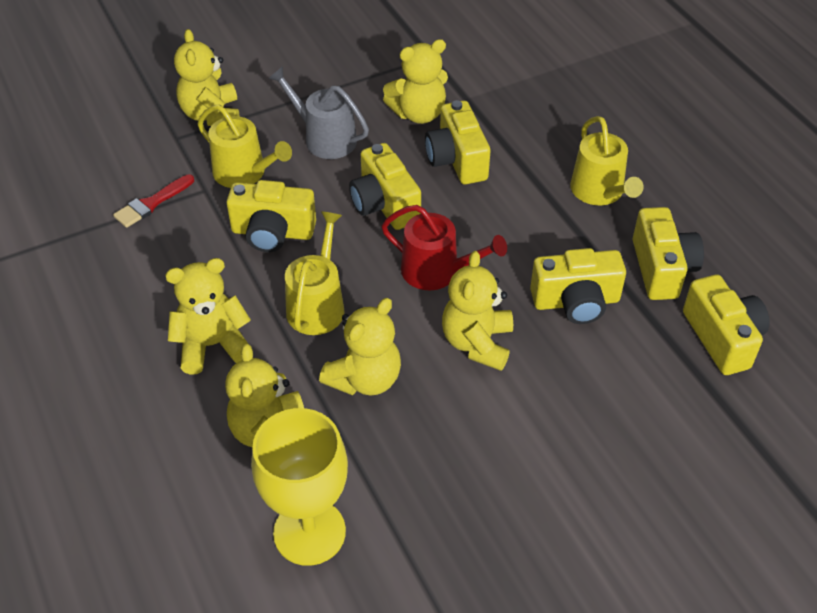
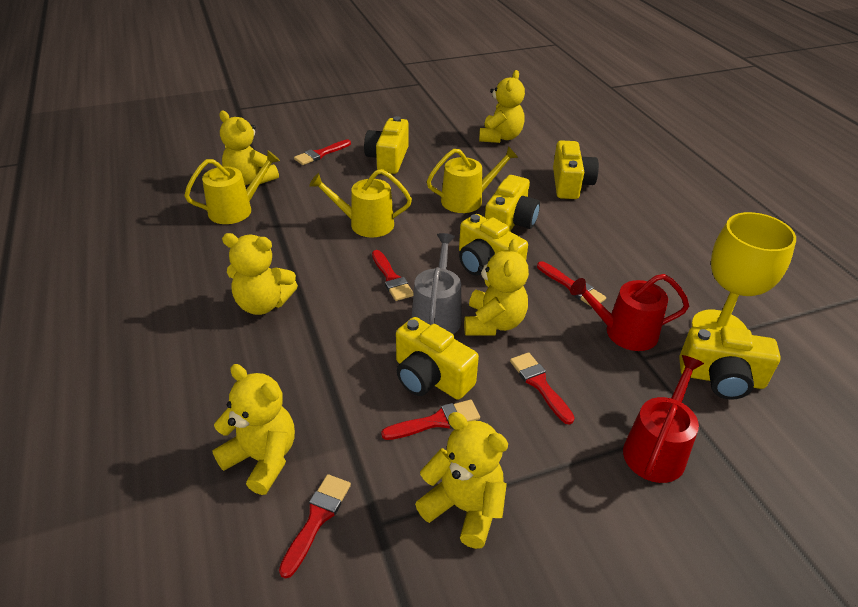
red brush: [113,174,194,228] = 1 -> [279,474,351,579] [294,140,351,165] [372,250,414,301] [381,400,480,440] [510,352,575,425] [537,261,606,306] = 6
red watering can: [382,205,507,290] = 1 -> [570,274,689,351] [623,355,704,483] = 2

